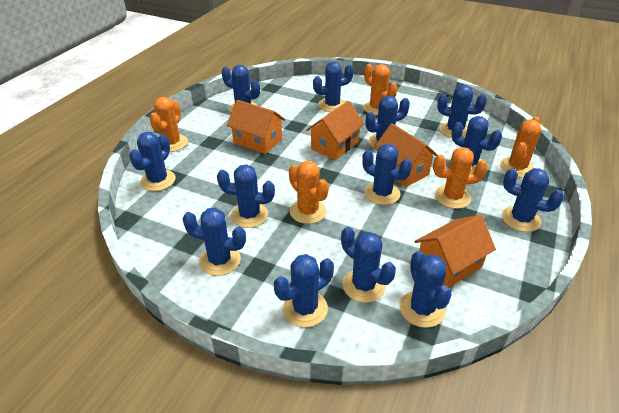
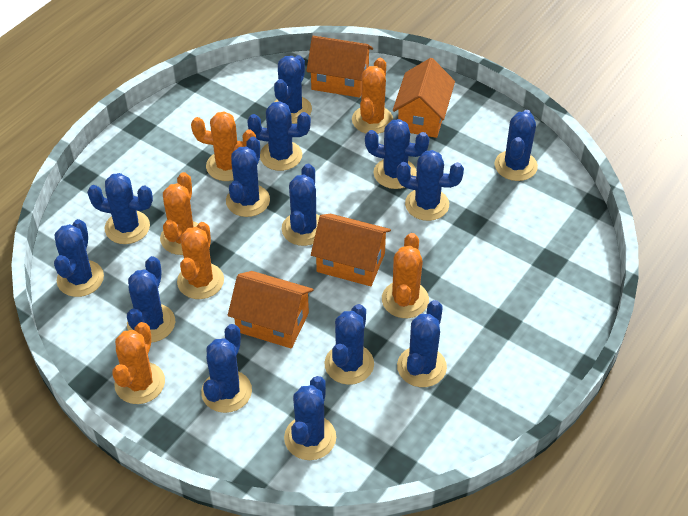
blue cactus: [129,132,176,191] [182,208,246,276] [217,164,275,228] [222,65,260,113] [274,254,334,327] [313,62,354,112] [341,227,396,303] [362,144,412,205] [366,96,410,148] [399,251,452,328] [437,85,487,138] [451,116,502,173] [502,168,564,232] = 13 -> [54,219,104,297] [87,173,153,244] [127,256,175,343] [201,324,252,413] [226,137,270,217] [247,101,311,171] [274,55,312,124] [282,164,320,246] [284,376,336,460] [324,304,374,385] [365,119,430,189] [397,150,464,221] [397,300,447,387] [494,110,538,181] = 14
orange cactus: [149,97,188,152] [289,161,329,224] [363,64,397,116] [433,147,488,209] [500,117,541,178] = 5 -> [112,322,165,404] [160,172,198,255] [177,222,224,299] [191,111,256,181] [352,58,393,134] [382,233,429,318] = 6

